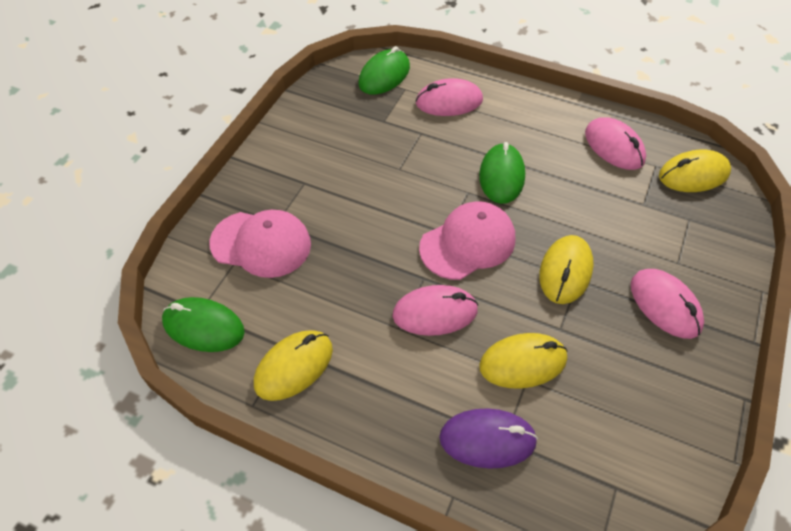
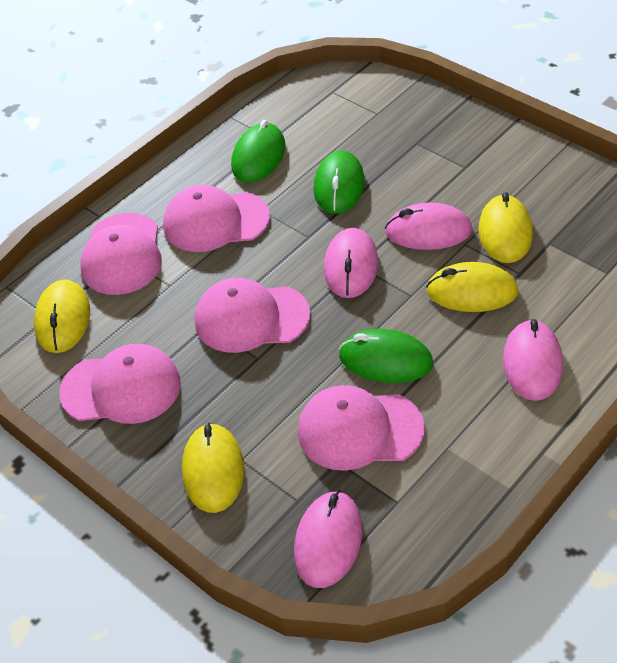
pink cap: [209,210,311,278] [419,201,515,280] = 2 -> [59,344,181,424] [80,213,162,295] [163,185,270,252] [195,278,310,353] [298,385,425,471] = 5
purple mouse: [439,408,538,469] = 1 -> none = 0

